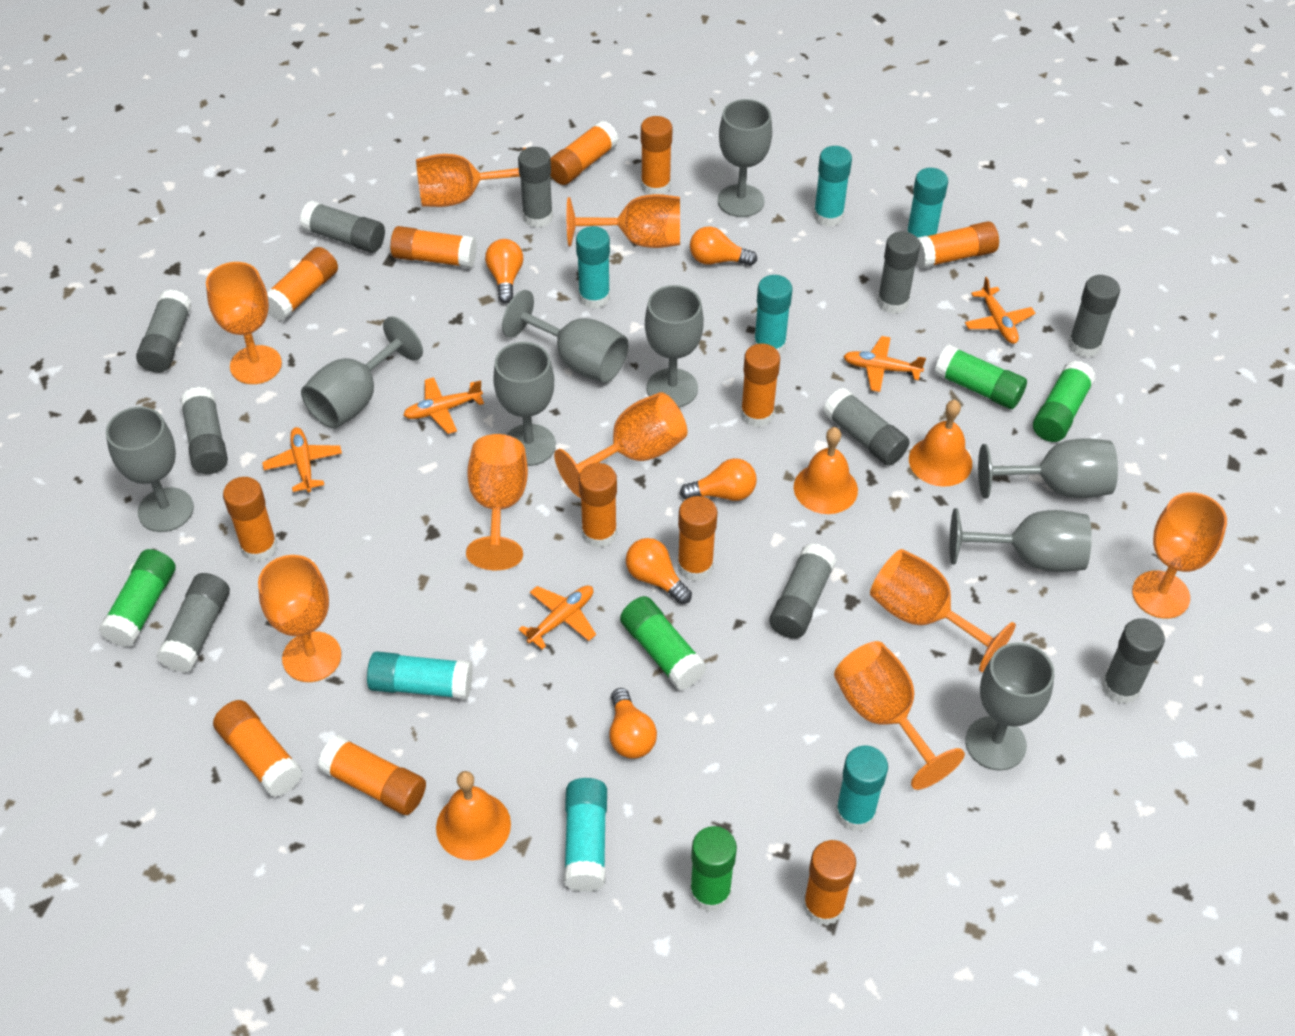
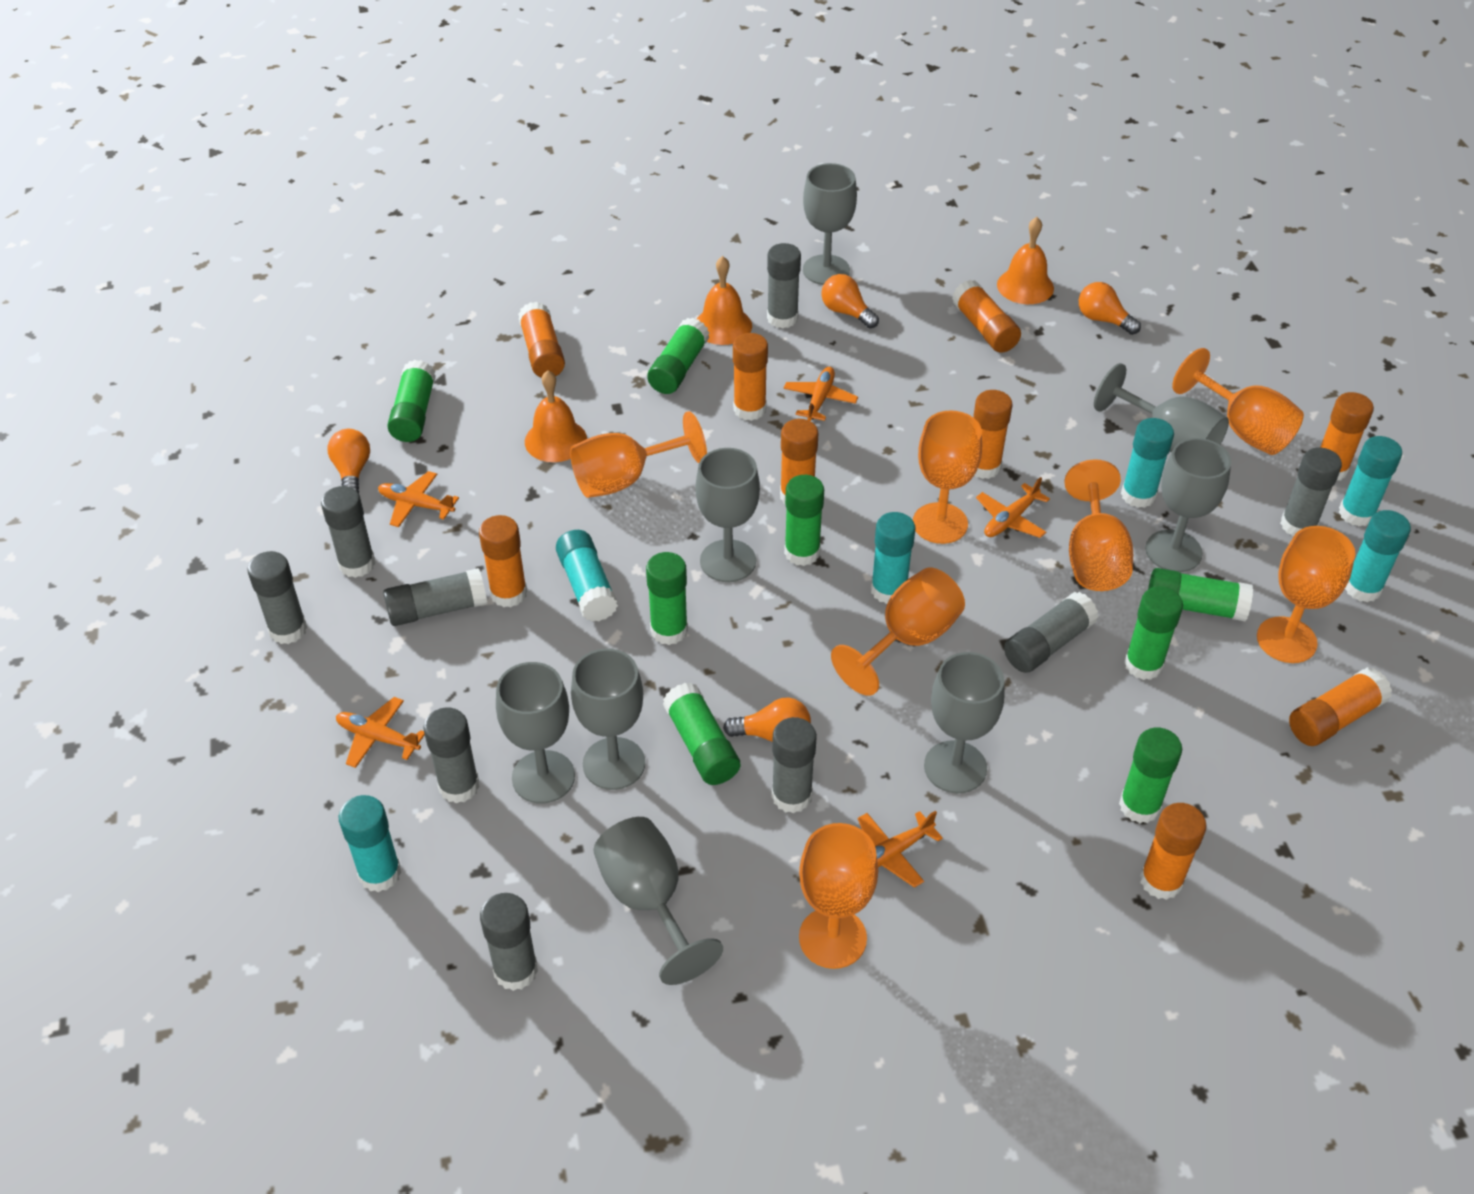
green glue stick: [99,549,176,647] [620,596,707,690] [690,826,737,912] [934,344,1027,409] [1033,360,1096,442] = 5 -> [387,360,436,442] [646,552,688,645] [647,318,709,394] [663,683,740,785] [784,475,824,566] [1119,727,1182,823] [1124,586,1183,680] [1148,568,1253,622] = 8
grey glue stick: [136,290,192,373] [157,573,230,673] [180,387,228,474] [300,201,385,253] [518,147,553,228] [769,543,836,639] [823,387,910,466] [877,231,920,314] [1068,275,1120,358] [1102,618,1165,704] = 10 -> [247,551,307,644] [321,486,375,578] [383,568,487,626] [423,708,479,803] [480,893,538,991] [767,243,801,329] [772,717,817,813] [1004,592,1099,673] [1280,447,1342,536] = 9
grey goblet: [106,407,194,532] [301,316,423,429] [493,342,556,466] [502,290,628,383] [645,285,704,407] [718,99,772,217] [950,508,1092,572] [965,643,1054,771] [978,438,1118,499] = 9 -> [496,662,575,804] [571,648,645,790] [593,817,723,985] [695,448,760,582] [803,163,857,285] [924,652,1005,793] [1094,363,1229,452] [1145,438,1231,572] = 8
orange glue stick: [213,700,303,797] [223,477,277,562] [267,247,338,321] [318,735,426,815] [390,226,477,268] [550,121,619,185] [579,463,617,548] [641,116,673,195] [677,496,718,581] [741,343,780,427] [803,840,856,925] [916,221,999,269] = 12 -> [479,515,527,607] [518,302,565,378] [733,333,768,421] [780,419,818,504] [952,280,1021,353] [974,390,1012,479] [1140,803,1207,900] [1289,667,1392,746] [1320,392,1374,481] = 9
orange goblet: [206,262,282,384] [258,555,341,682] [416,148,526,207] [466,434,528,570] [554,392,687,498] [567,194,680,248] [834,641,965,790] [870,549,1016,672] [1132,492,1227,619] = 9 -> [570,411,707,498] [799,823,878,969] [831,567,965,696] [913,410,982,544] [1064,459,1133,591] [1172,348,1304,455] [1257,526,1355,663] = 7
orange light bulb: [485,239,523,304] [609,688,657,759] [626,538,692,604] [680,458,757,501] [690,227,757,266] = 5 -> [327,429,370,494] [723,697,811,741] [821,274,879,328] [1079,282,1141,335] = 4
turquoise glue stick: [367,651,473,700] [564,778,607,892] [576,226,610,309] [754,275,793,354] [813,146,852,227] [835,745,888,831] [906,168,948,238] = 7 -> [339,795,401,892] [556,530,618,622] [871,512,915,604] [1121,418,1174,508] [1339,436,1402,527] [1345,510,1411,602] = 6

